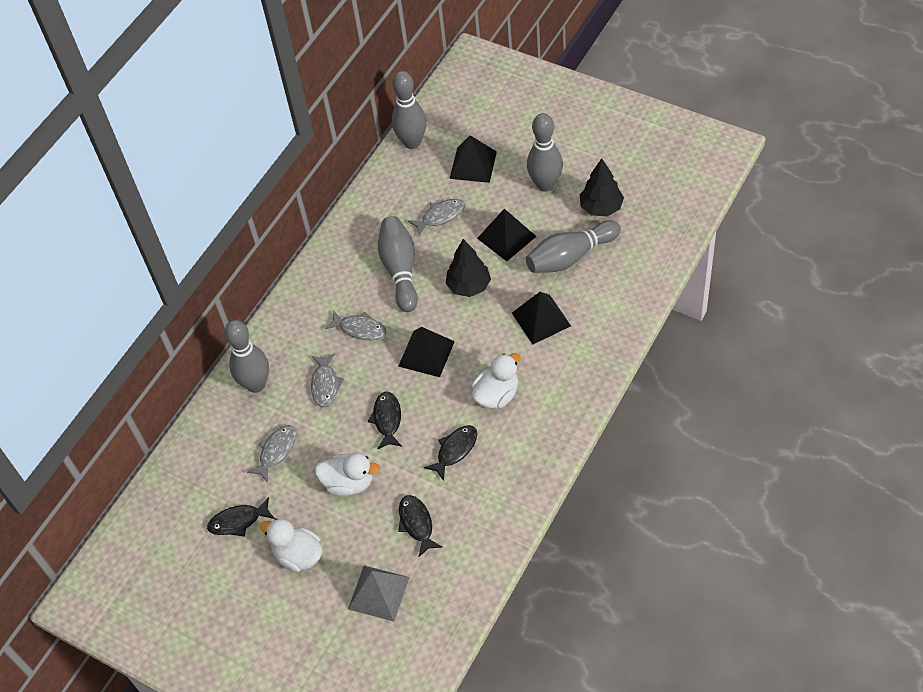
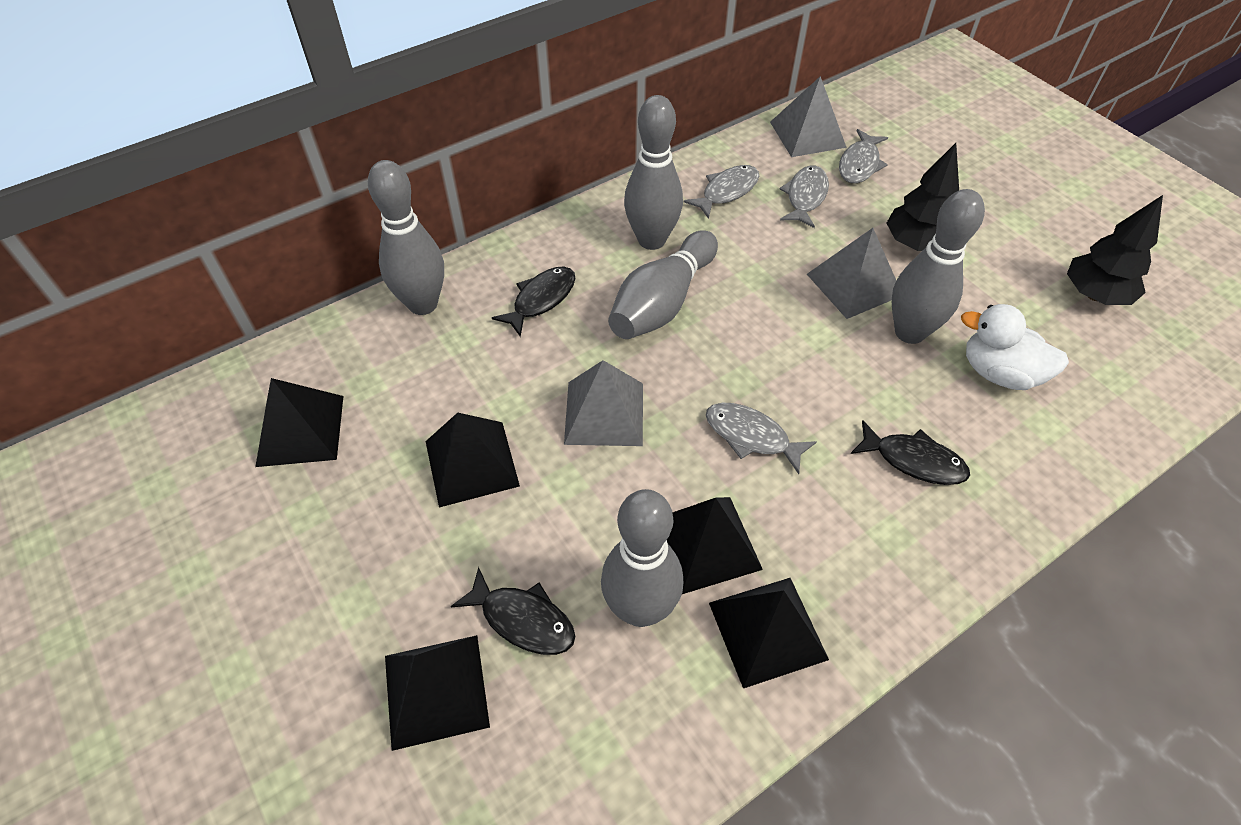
black fish: [207,497,275,537] [368,392,402,450] [398,495,443,557] [424,425,477,481] = 4 -> [451,567,576,655] [492,267,576,337] [851,420,970,485] = 3
black pyramid: [398,327,455,377] [450,135,497,183] [477,209,537,261] [512,292,571,345] = 4 -> [255,378,343,467] [385,635,490,751] [425,413,520,507] [667,497,763,594] [709,578,829,688] = 5
grey pyramid: [348,566,410,621] = 1 -> [564,360,643,446] [770,76,847,157] [807,228,896,319] = 3
white duck: [260,518,322,572] [315,453,380,496] [472,353,521,408] = 3 -> [961,304,1069,390] = 1

